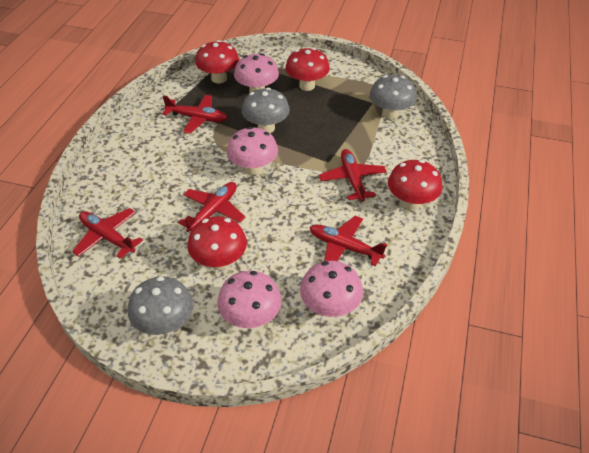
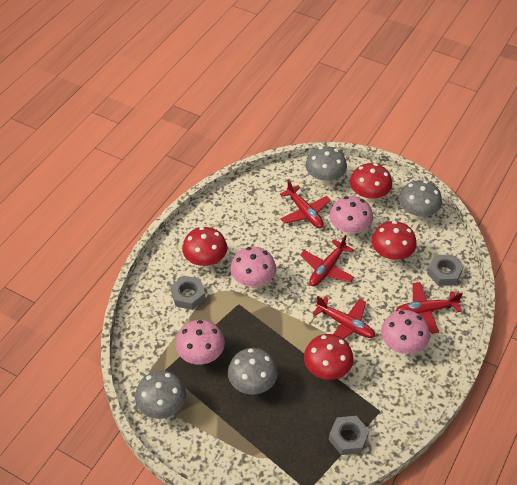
grey mushroom: [128,276,193,335] [242,87,290,133] [370,75,417,120] = 3 -> [135,371,186,419] [228,348,278,395] [305,146,347,185] [399,180,442,220] = 4
grey nut: none = 0 -> [171,275,205,310] [329,416,369,455] [427,254,464,286] = 3
red plane: [72,208,143,259] [162,95,228,134] [178,182,245,232] [309,216,387,266] [319,149,387,202] = 5 -> [280,180,331,228] [300,235,354,286] [312,296,375,339] [395,282,463,334] = 4

